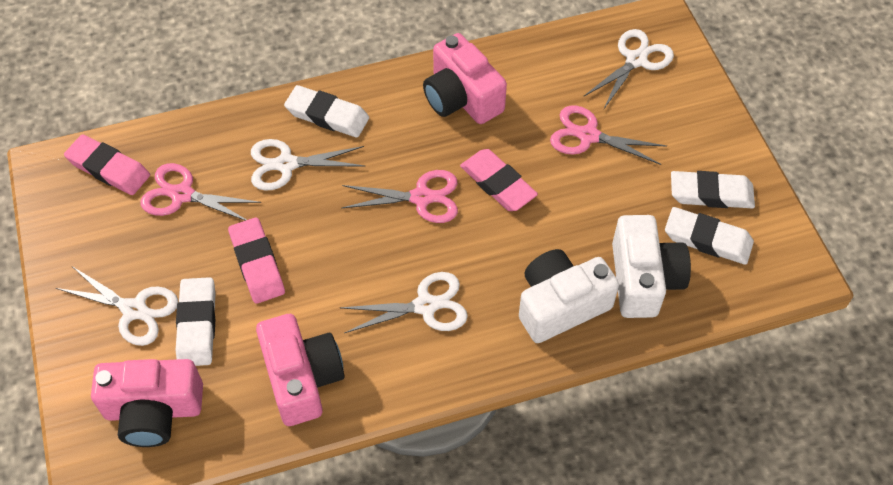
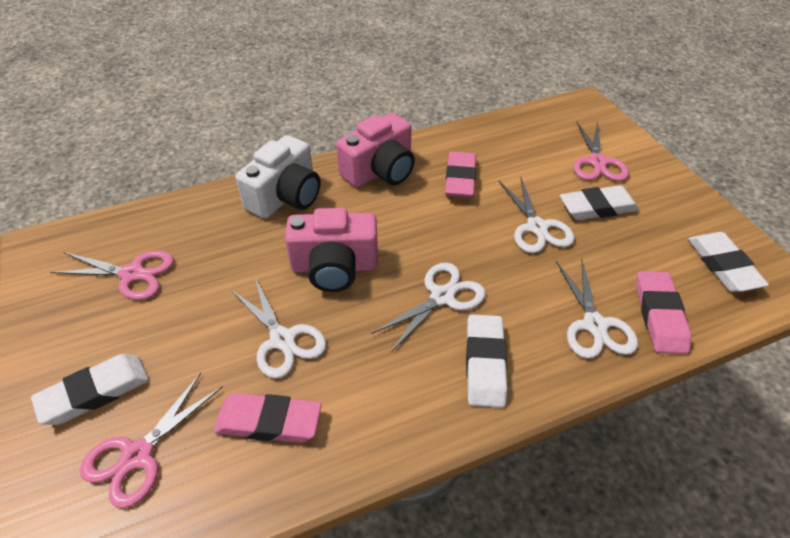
pink camera: [91,359,203,447] [256,314,344,426] [423,33,507,124] = 3 -> [285,208,378,292] [336,113,415,187] = 2
white camera: [519,249,619,343] [612,215,691,318] = 2 -> [236,135,321,219] = 1

